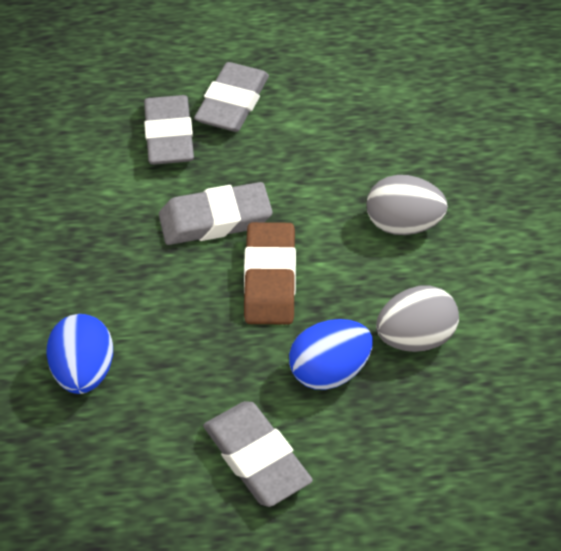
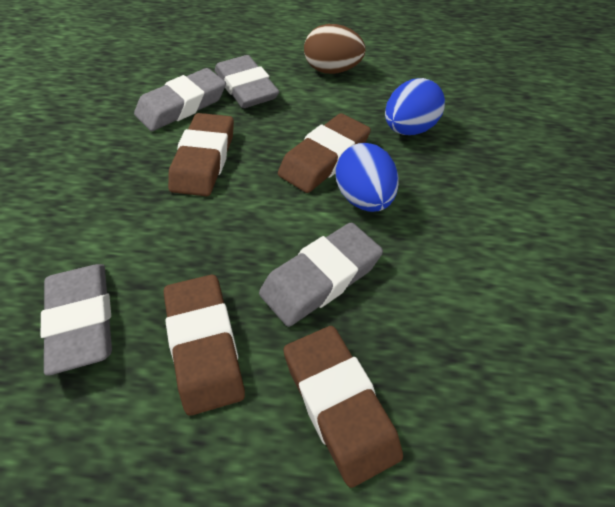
brown egg: none = 0 -> [304,24,365,74] = 1
brown eraser: [244,222,296,325] = 1 -> [164,274,245,416] [168,113,234,196] [278,113,371,193] [283,326,403,488] = 4
grey egg: [366,175,448,235] [376,285,459,352] = 2 -> none = 0

